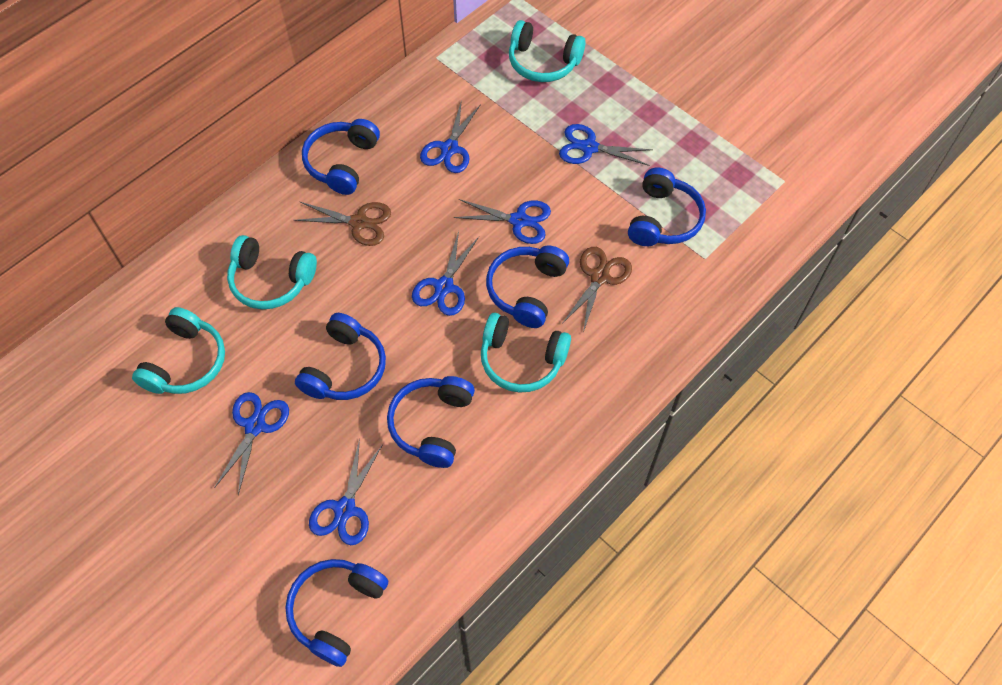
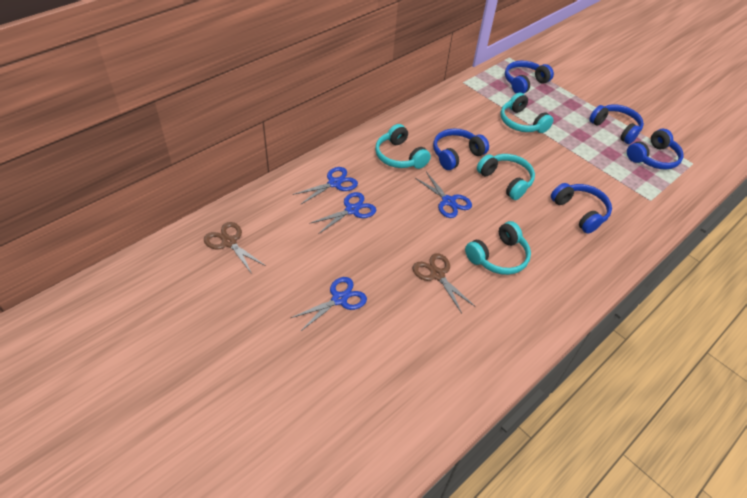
blue headphones: [285,559,388,667] [295,313,386,400] [302,119,380,195] [387,376,475,468] [486,245,569,328] [628,168,706,246] = 6 -> [433,128,489,170] [505,61,554,94] [551,183,612,234] [589,105,644,144] [627,129,684,170] = 5
blue scissors: [214,392,289,495] [309,439,383,545] [412,231,479,316] [420,100,481,173] [454,199,551,244] [559,124,653,166] = 6 -> [291,277,367,332] [292,167,358,205] [309,192,376,234] [415,172,472,218] = 4

